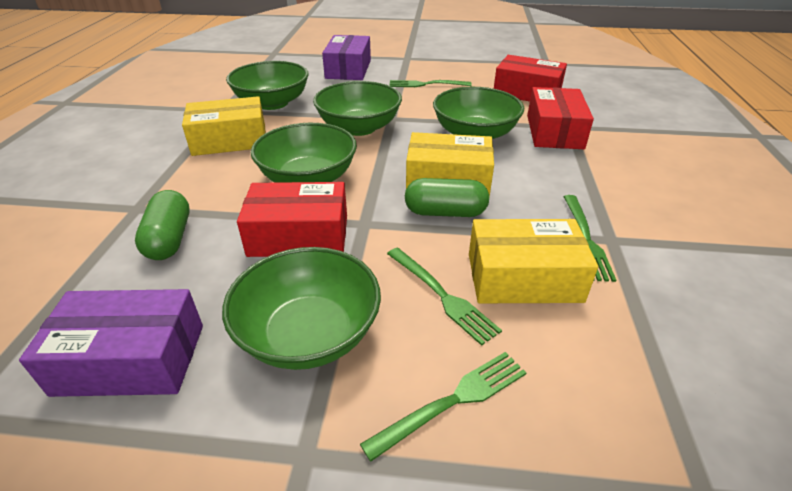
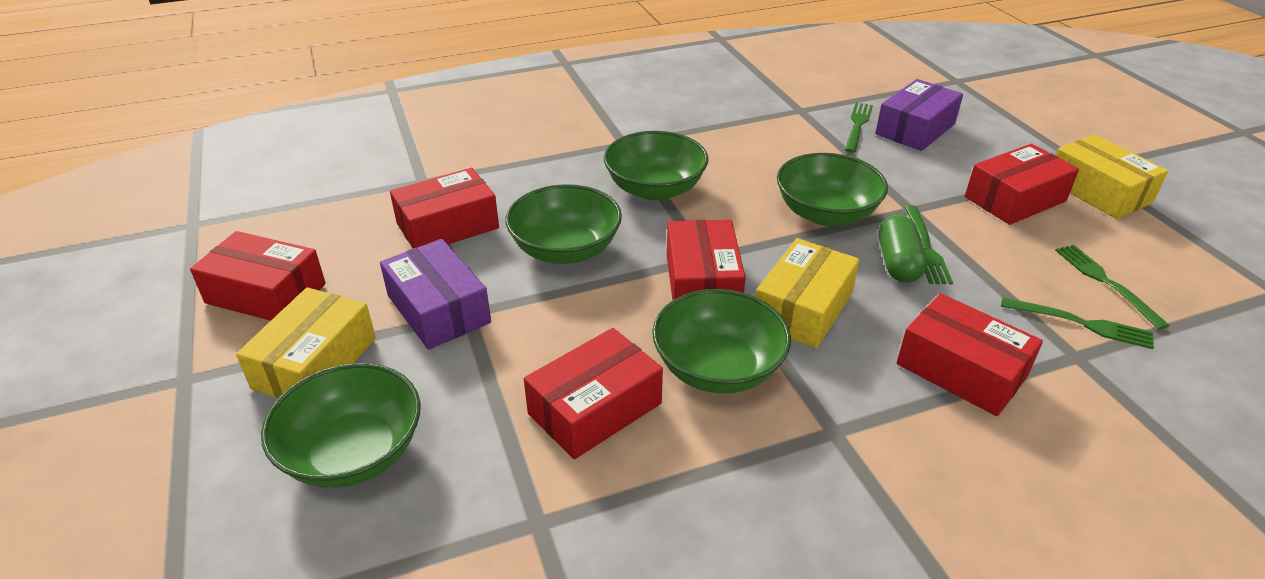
green capsule: [135,190,190,260] [405,178,489,217] = 2 -> [879,215,927,283] = 1
red box: [237,182,347,257] [494,55,567,102] [527,87,594,149] = 3 -> [190,231,326,321] [390,168,499,248] [524,328,663,459] [667,219,746,300] [896,293,1043,416] [965,144,1079,225] = 6

